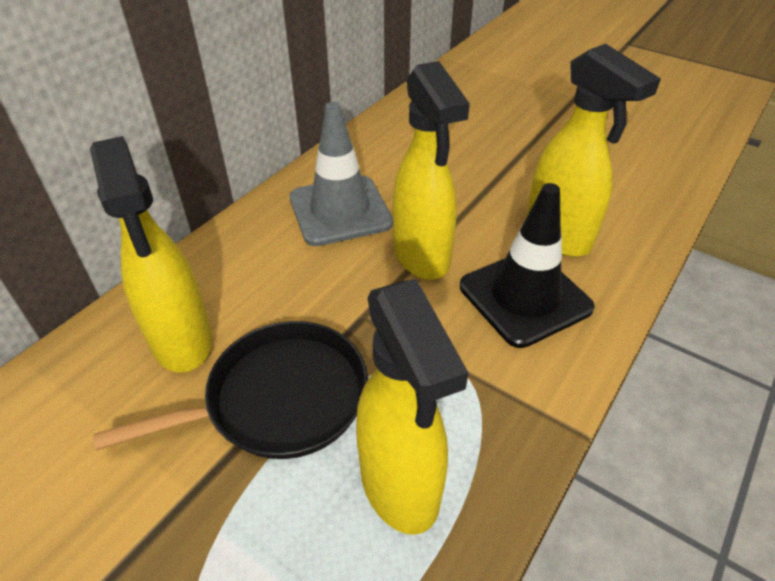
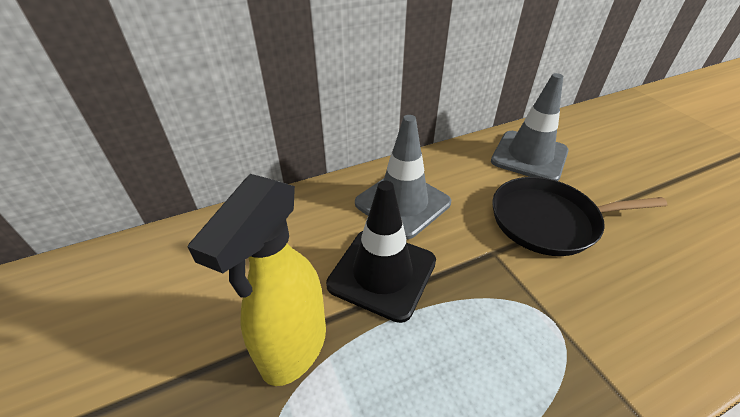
grey traffic cone: [290,102,393,246] = 1 -> [355,115,451,239] [491,73,569,181] = 2
yellow spray bottle: [90,136,212,372] [356,279,469,535] [393,61,470,280] [526,44,661,257] = 4 -> [187,174,326,386] = 1

